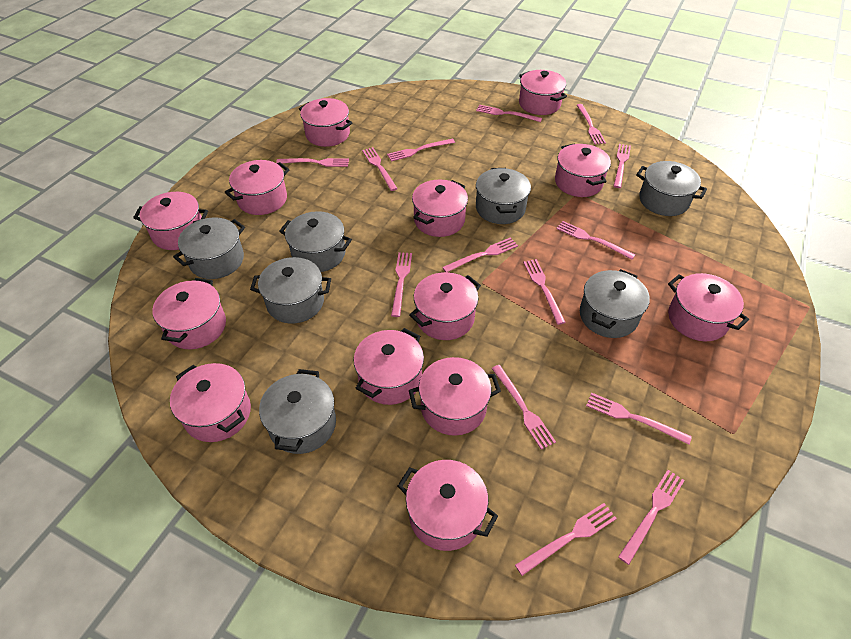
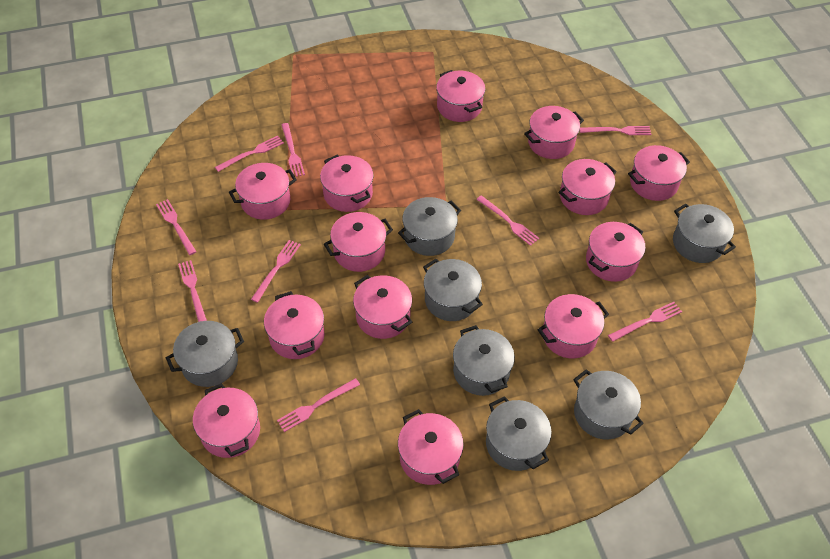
pink fork: [276,158,349,167] [362,147,398,191] [387,138,455,161] [391,252,412,317] [442,237,518,272] [476,105,542,122] [492,365,556,450] [515,503,617,576] [523,259,566,325] [556,221,635,259] [577,104,606,145] [586,393,692,445] [614,144,631,188] [618,470,685,565] = 14 -> [156,199,197,255] [178,260,207,322] [215,136,284,172] [251,240,301,303] [277,378,360,432] [281,123,305,177] [476,195,539,246] [580,126,651,135] [608,302,682,342] = 9

